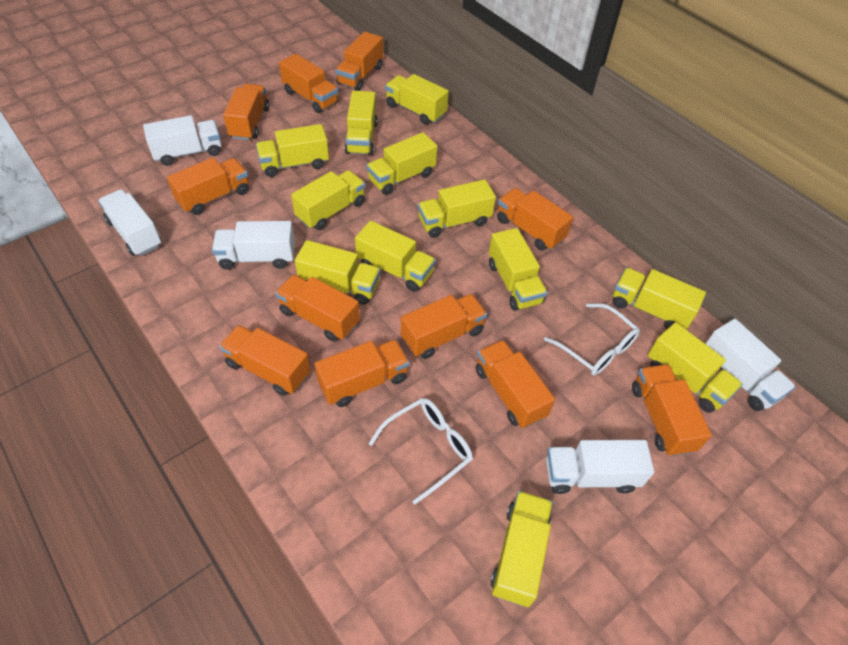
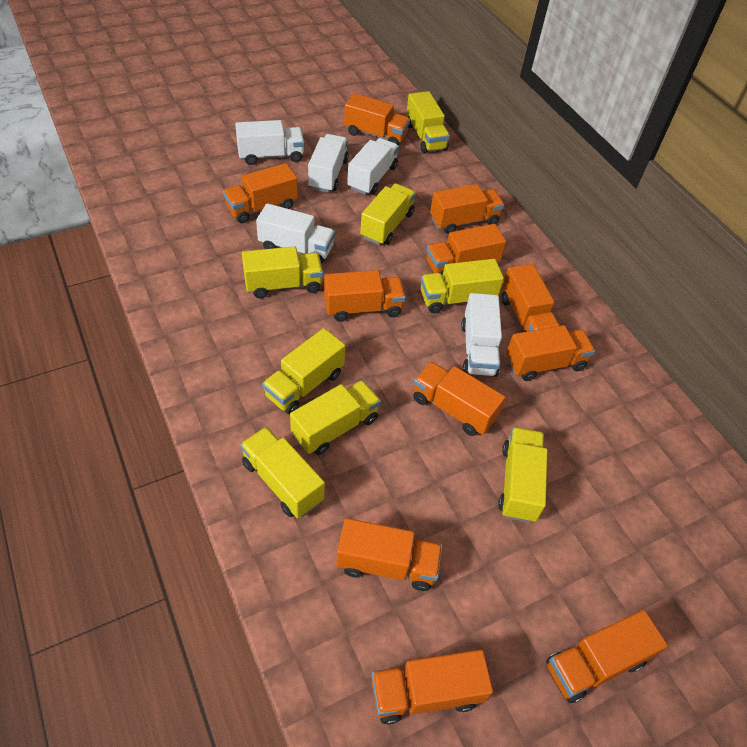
white glasses: [369,398,473,504] [544,303,640,376] = 2 -> none = 0
yellow truck: [256,124,329,177] [291,170,365,230] [295,240,381,305] [345,91,378,156] [355,221,436,292] [366,132,437,195] [385,74,449,125] [418,179,496,238] [489,228,547,311] [491,491,553,607] [613,268,706,329] [648,322,743,413] = 12 -> [240,427,325,519] [242,246,323,298] [262,328,346,414] [290,380,381,455] [360,184,416,245] [406,91,450,153] [420,259,504,313] [498,427,547,523] = 8

